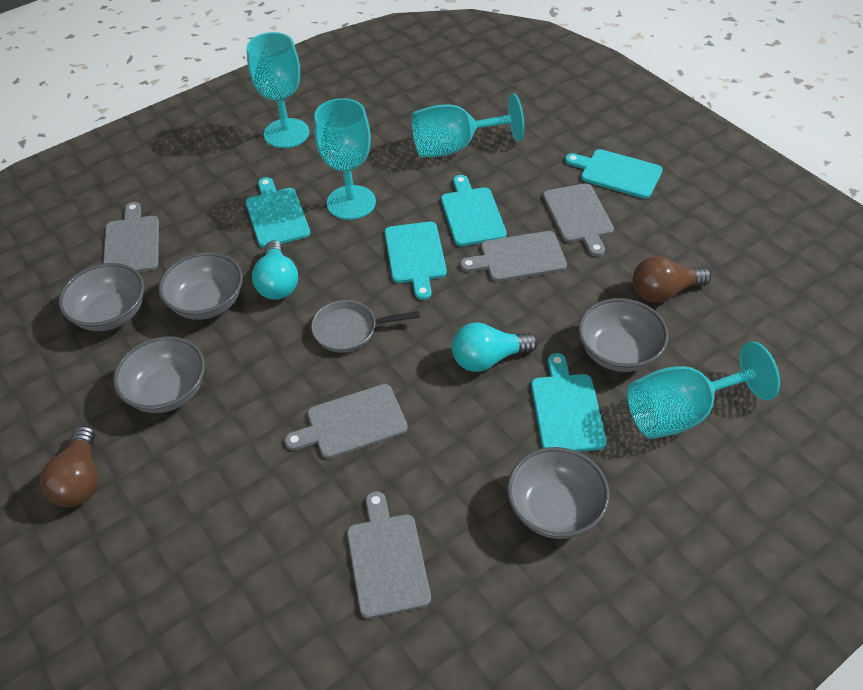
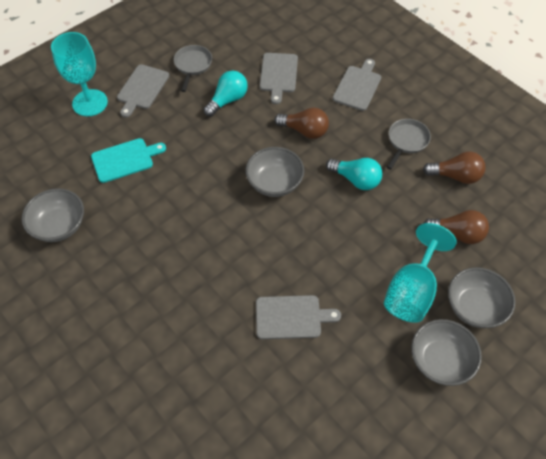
brown light bulb: [40,426,99,507] [633,256,711,303] = 2 -> [274,108,329,139] [423,152,486,184] [423,210,489,244] = 3
grey bowl: [59,263,145,331] [113,336,205,413] [158,252,243,320] [507,447,610,539] [578,298,669,372] = 5 -> [22,188,84,242] [245,147,304,197] [411,319,482,386] [448,267,515,328] = 4
grey cutting board: [103,202,159,272] [284,384,408,459] [347,491,431,619] [460,231,567,282] [543,183,614,256] = 5 -> [117,64,169,118] [256,295,341,339] [260,53,298,104] [333,59,381,111] = 4
grey pan: [311,300,420,353] = 1 -> [174,45,212,92] [387,119,431,170] = 2
turquoise cutting board: [245,177,310,248] [384,222,447,300] [441,175,507,246] [531,353,607,452] [565,149,663,199] = 5 -> [91,138,166,183] = 1
turquoise goblet: [247,32,309,148] [314,98,376,220] [412,94,524,157] [627,341,780,439] = 4 -> [51,32,108,116] [384,223,457,323] = 2

